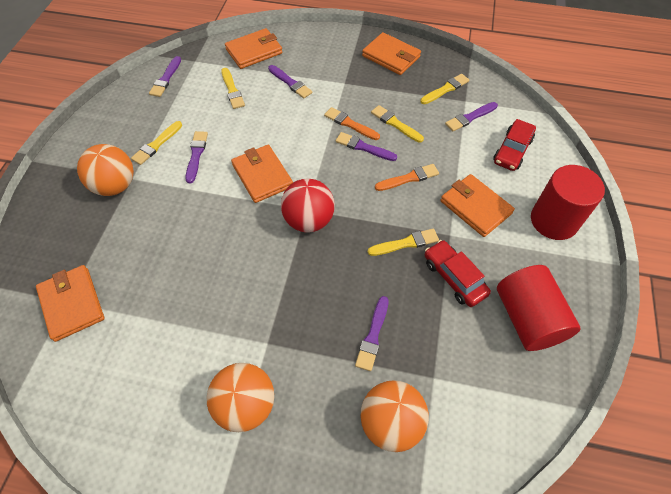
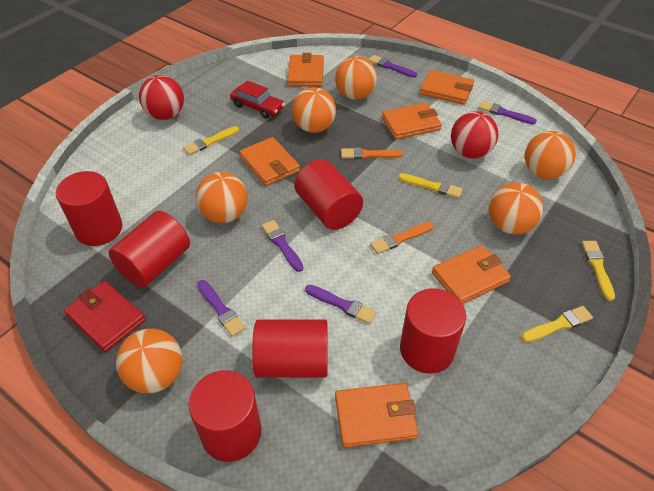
orange ball: [77,144,134,196] [207,363,274,432] [360,380,429,452] = 3 -> [116,329,183,393] [196,172,247,223] [292,87,336,133] [335,56,377,100] [489,182,543,234] [525,131,576,179] = 6
orange wallet: [36,265,105,342] [225,28,283,69] [231,145,293,203] [362,32,421,75] [441,174,515,237] = 5 -> [239,137,300,186] [287,53,324,87] [335,383,418,448] [382,103,442,139] [420,70,474,105] [432,245,511,304] = 6
purple brush: [149,56,181,97] [185,131,208,183] [268,65,312,98] [336,132,397,161] [355,296,389,371] [445,102,498,132] = 6 -> [197,280,245,337] [262,220,303,272] [305,285,376,324] [368,55,417,78] [479,101,537,124] = 5
red ball: [281,179,335,233] = 1 -> [139,75,184,120] [451,111,498,158] = 2
red car: [425,240,491,307] [493,119,536,171] = 2 -> [230,81,285,118] = 1
red cylinder: [497,265,581,351] [531,165,605,240] = 2 -> [56,171,122,246] [108,211,190,288] [188,370,261,462] [252,319,328,378] [294,159,363,230] [400,288,466,374] = 6
red wallet: none = 0 -> [64,281,146,352] = 1
yellow brush: [131,121,182,165] [221,68,245,109] [368,228,439,256] [371,105,424,143] [420,74,469,104] = 5 -> [183,126,239,155] [398,173,463,198] [521,306,593,342] [582,241,615,301] = 4

